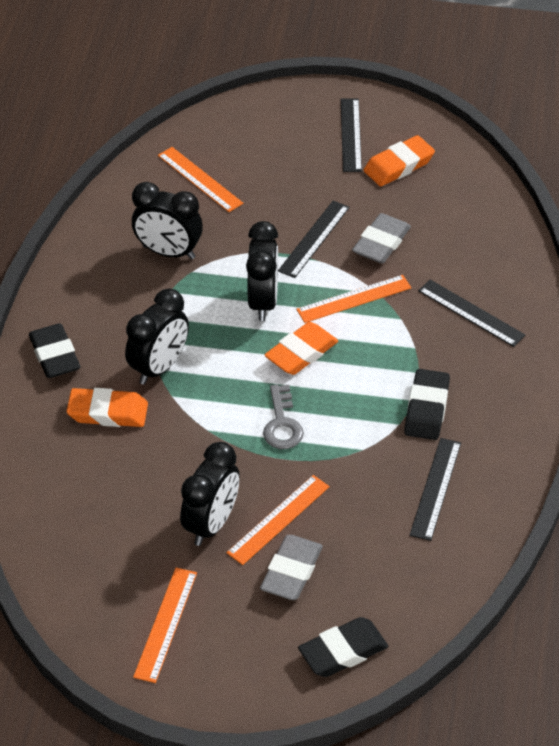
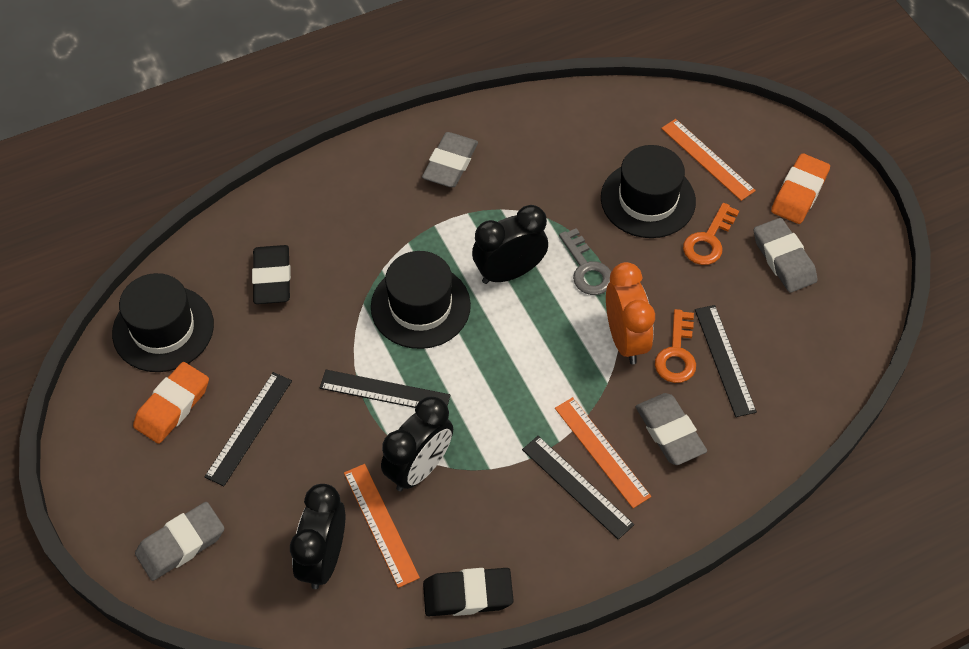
black clock: [125,289,189,385] [132,182,203,260] [180,442,240,546] [246,221,278,321] = 4 -> [290,484,345,589] [381,396,453,491] [472,205,548,284] = 3
black eraser: [29,323,81,378] [298,617,388,677] [404,369,450,440] = 3 -> [252,245,291,304] [423,568,514,616] = 2
black hat: none = 0 -> [112,273,214,372] [371,251,471,349] [601,145,696,238] = 3
grey eraser: [260,535,323,600] [352,213,411,263] = 2 -> [135,502,224,581] [422,132,478,187] [636,393,707,465] [754,218,817,293] = 4
orange clock: none = 0 -> [606,262,655,364] = 1
orange eraser: [66,388,148,427] [264,322,338,375] [364,135,435,186] = 3 -> [133,362,209,444] [771,153,830,224] = 2
orange key: none = 0 -> [655,309,696,383] [683,203,739,265] = 2
orange ruler: [133,568,197,683] [158,147,243,212] [226,475,330,565] [296,275,411,323] = 4 -> [344,464,420,588] [555,397,651,508] [661,119,756,201] = 3

